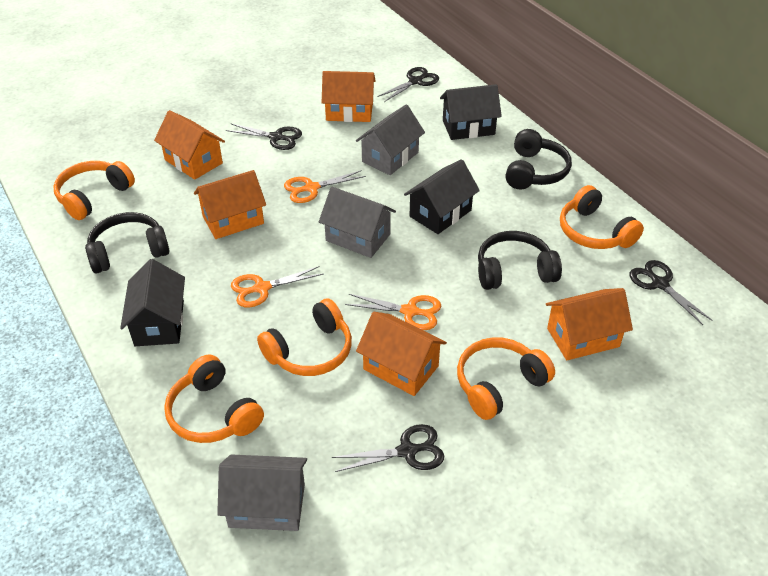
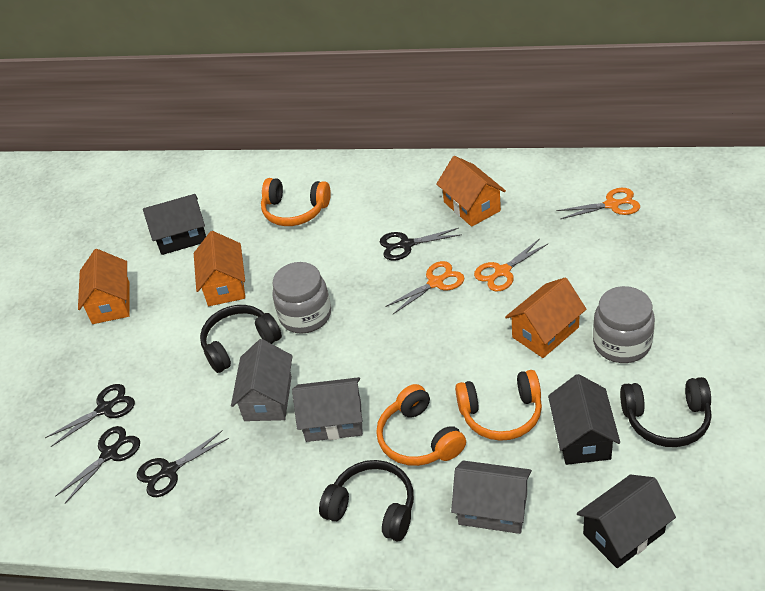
grey jar: none = 0 -> [272,262,331,333] [593,286,655,363] = 2
orange headphones: [54,161,135,220] [164,355,264,443] [257,299,352,376] [457,337,555,420] [560,185,644,249] = 5 -> [261,178,331,226] [376,384,466,466] [455,370,542,441] = 3
orange house: [154,110,225,180] [194,170,266,239] [322,71,375,122] [356,312,447,396] [546,288,633,360] = 5 -> [78,249,130,324] [194,231,245,306] [436,156,506,227] [505,278,586,358] = 4

